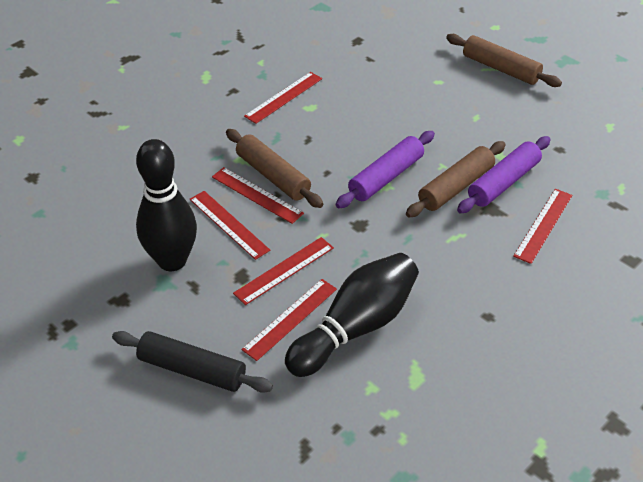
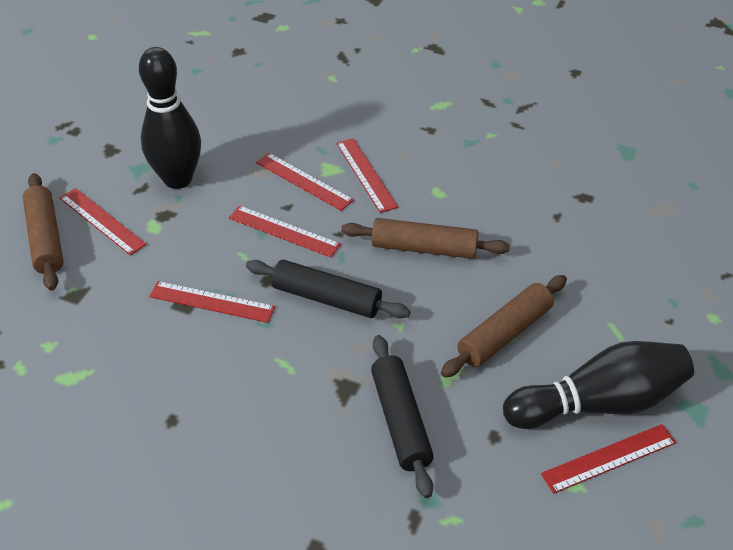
black rolling pin: [112,331,273,393] = 1 -> [246,260,411,318] [371,335,434,498] = 2
purple rolling pin: [336,131,435,208] [457,136,551,213] = 2 -> none = 0

